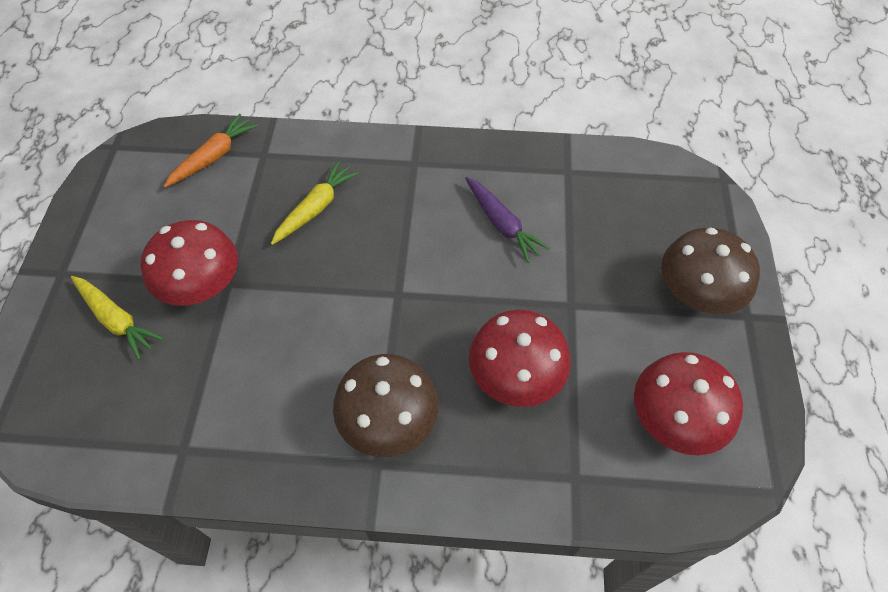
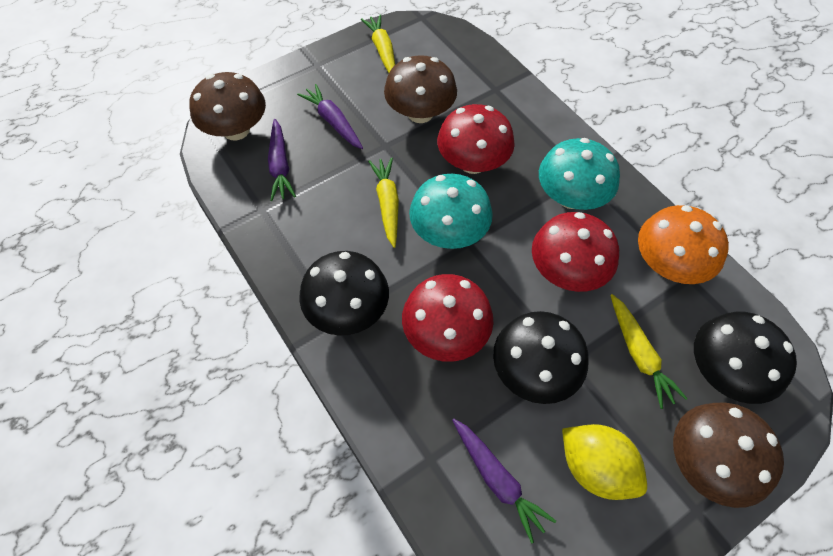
black mushroom: none = 0 -> [299,251,389,335] [493,311,588,404] [694,312,797,404] = 3
brown mushroom: [333,354,439,457] [661,227,760,314] = 2 -> [189,72,266,140] [384,55,457,123] [673,402,784,508] = 3
orange carrot: [164,114,258,188] = 1 -> none = 0
orange mushroom: none = 0 -> [638,205,729,284] = 1
purple carrot: [465,177,550,263] = 1 -> [268,119,296,201] [297,84,363,149] [452,419,556,544] = 3
turquoise mushroom: none = 0 -> [409,174,493,249] [539,138,620,210] = 2
yellow carrot: [71,276,164,360] [271,161,359,245] = 2 -> [361,15,395,73] [368,157,399,248] [610,294,688,409] = 3
yellow lemon: none = 0 -> [562,424,647,500] = 1

